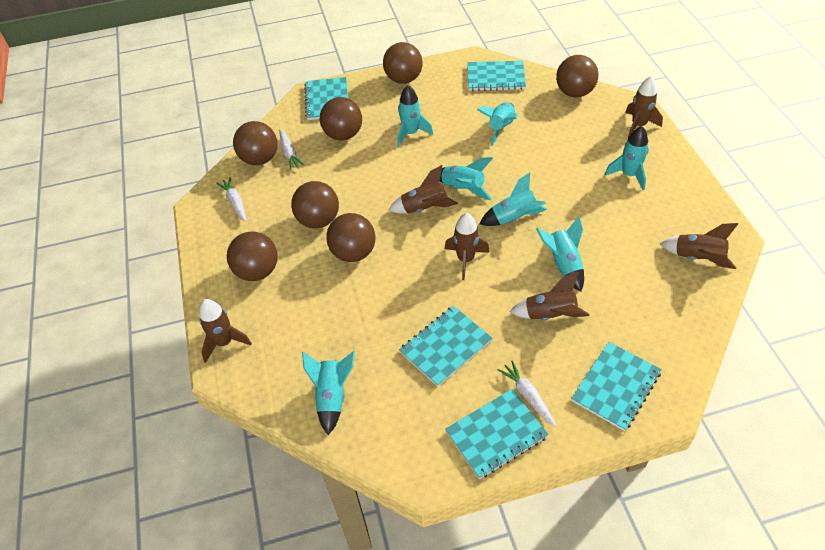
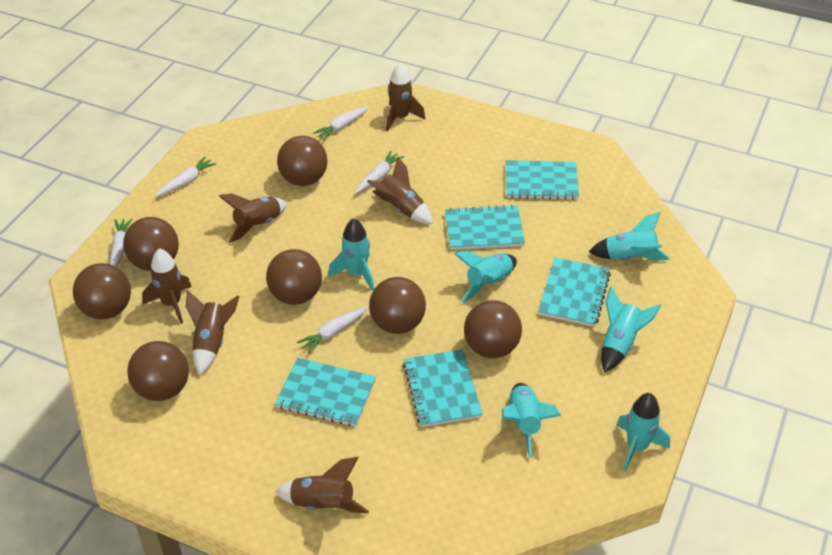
turquoise rocket: [302,351,355,435] [398,85,433,147] [440,157,493,200] [477,102,518,146] [480,172,547,226] [536,216,584,292] [605,126,649,190] = 7 -> [328,218,374,291] [454,251,517,303] [502,383,561,458] [589,212,670,261] [601,287,661,373] [616,393,670,472] = 6
white carrot: [216,177,247,222] [279,129,305,170] [498,360,557,427] = 3 -> [110,218,132,267] [155,156,216,197] [297,306,367,353] [313,106,369,141] [355,151,404,193] = 5

